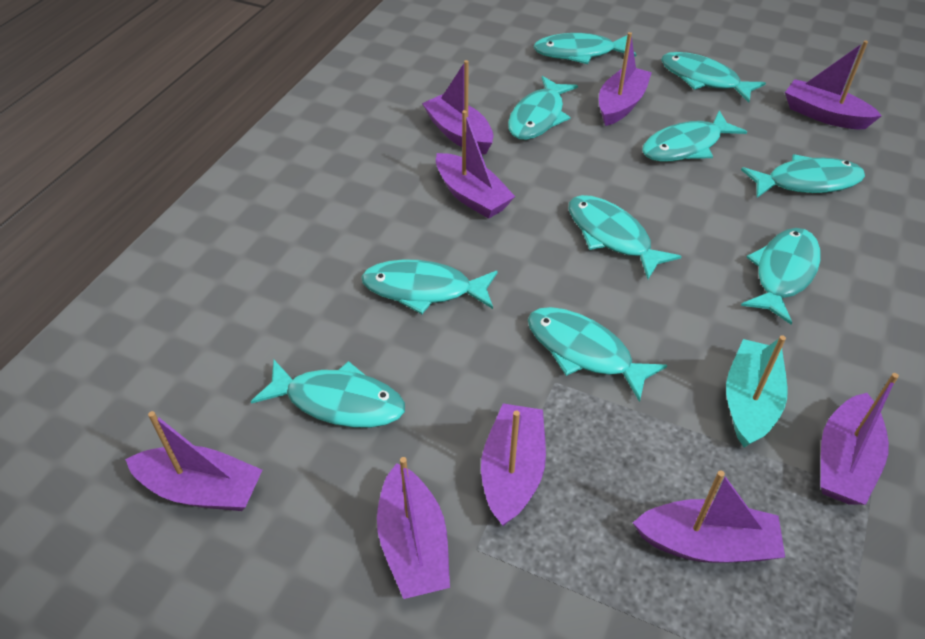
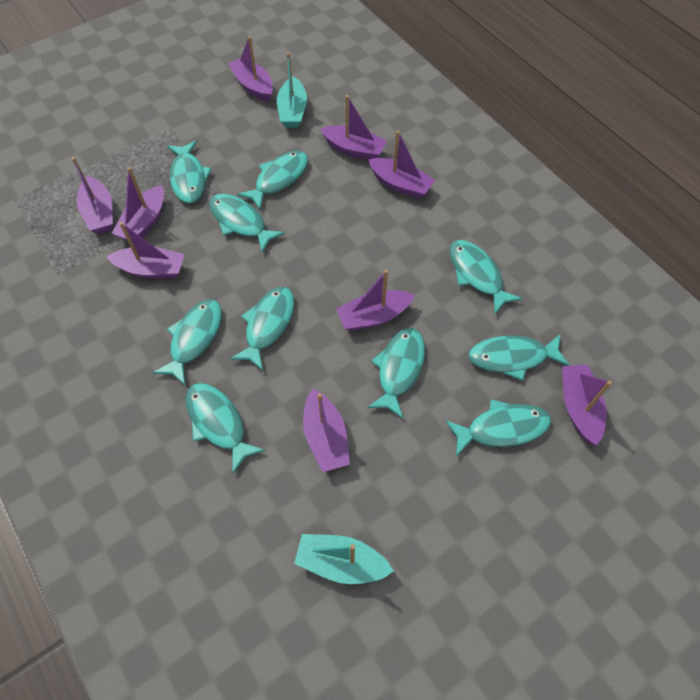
turquoise boat: [726,335,788,447] = 1 -> [277,52,307,128] [294,534,394,584] = 2

